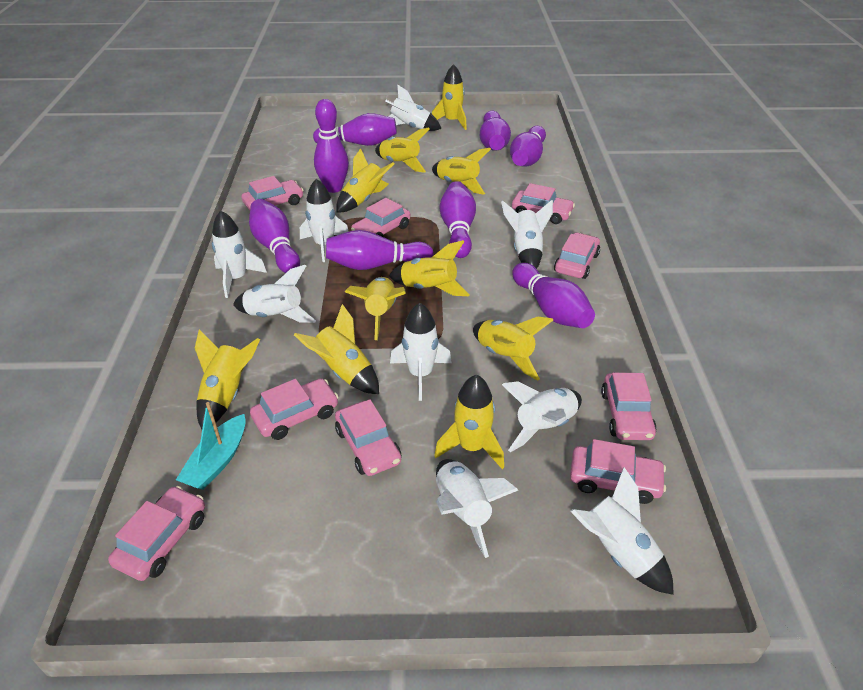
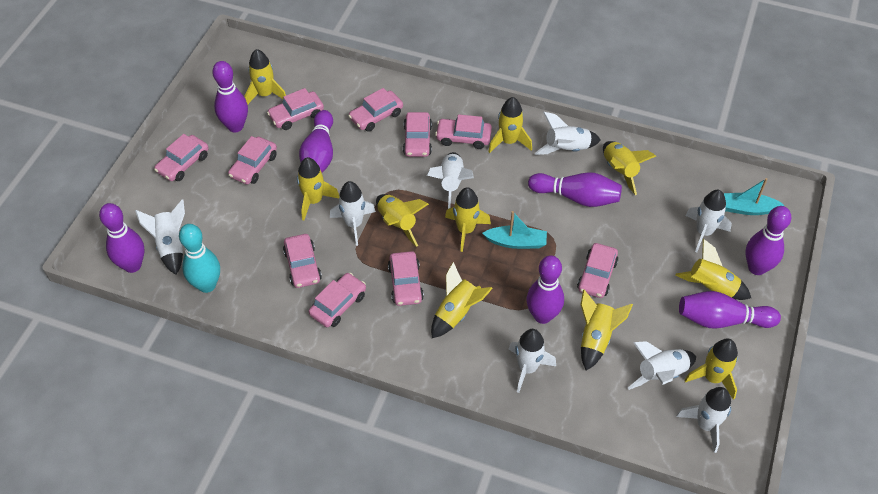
pink car: [108,486,205,581] [241,176,304,210] [250,378,338,440] [335,399,401,476] [351,198,410,237] [512,183,575,224] [554,233,600,279] [570,439,666,504] [601,373,657,440] = 9 -> [154,134,209,181] [228,136,277,185] [267,88,324,130] [283,234,322,288] [309,273,366,327] [348,88,403,132] [388,251,424,306] [403,112,432,157] [435,114,492,149] [577,243,618,298] = 10
purple bowling pin: [249,199,300,273] [313,113,397,146] [314,99,349,193] [326,230,433,270] [440,181,476,258] [480,111,511,151] [510,126,546,167] [512,263,595,328] = 8 -> [99,203,144,273] [212,61,248,132] [299,110,333,172] [526,255,564,324] [528,172,622,207] [679,291,781,329] [746,206,791,275] = 7
turquoise boat: [176,402,246,490] = 1 -> [482,211,547,249] [723,178,784,215] = 2
turquoise bowling pin: none = 0 -> [179,224,220,293] = 1
white rocket: [212,210,267,298] [233,265,316,323] [300,179,349,262] [385,84,442,131] [390,303,452,401] [436,459,518,558] [501,200,553,269] [502,381,582,452] [570,467,674,595] = 9 -> [135,199,185,275] [330,181,376,246] [427,152,474,209] [509,329,556,393] [534,112,601,155] [628,341,696,390] [676,387,731,453] [685,190,732,252] = 8

